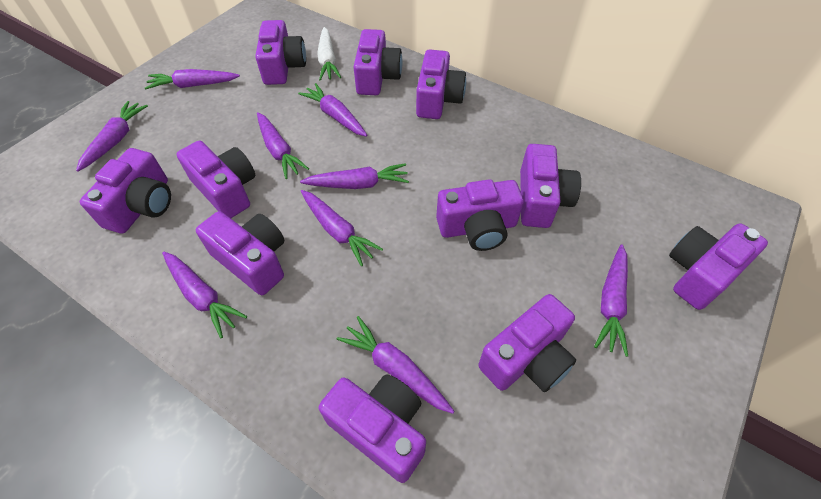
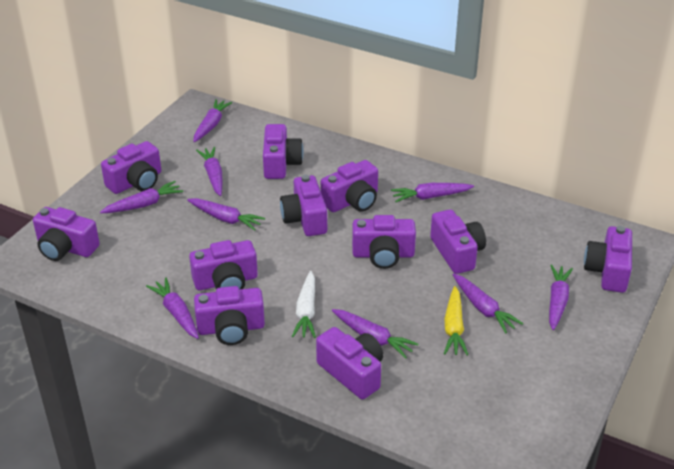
yellow carrot: none = 0 -> [444,286,468,355] = 1

